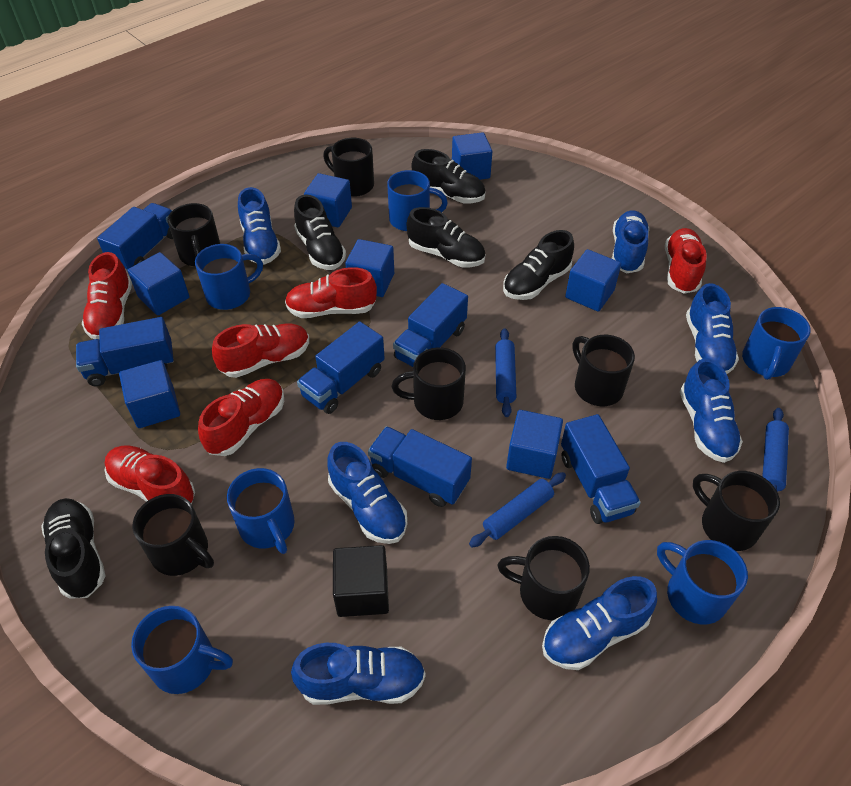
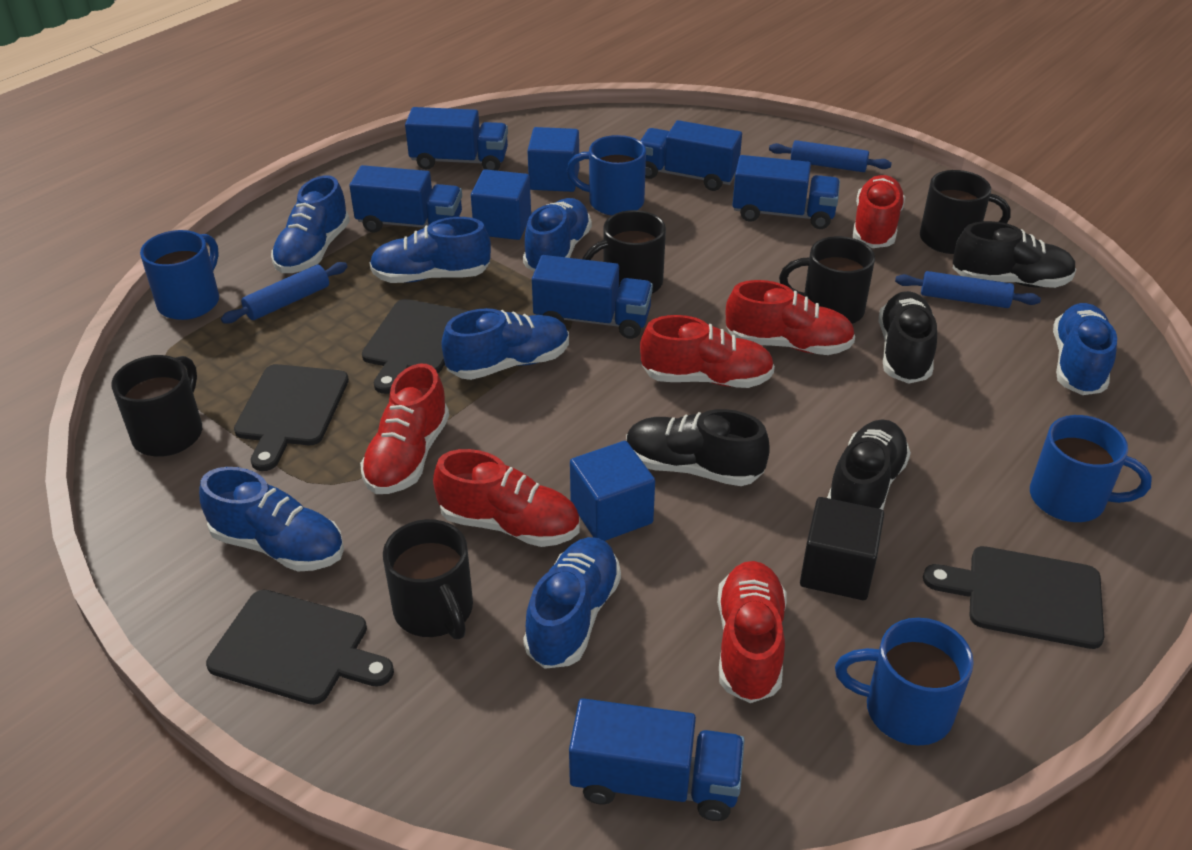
black cutting board: none = 0 -> [206,590,394,705] [234,364,349,471] [362,299,467,394] [923,546,1104,649] = 4
black mug: [132,494,214,576] [168,203,220,266] [323,138,374,197] [392,347,466,420] [497,536,590,620] [573,335,635,406] [693,471,780,551] = 7 -> [111,355,202,457] [383,519,473,639] [583,210,666,294] [779,236,875,324] [920,170,1010,254] = 5
black shoe: [41,498,105,598] [294,195,346,270] [407,207,485,267] [411,149,486,203] [503,230,574,300] = 5 -> [626,409,770,486] [827,419,911,510] [879,291,937,384] [953,221,1076,288] = 4
blue cube: [119,360,180,428] [127,252,189,315] [304,173,352,227] [345,239,394,297] [452,132,492,180] [506,410,563,479] [565,249,621,312] = 7 -> [471,169,531,240] [527,127,579,192] [570,441,655,541] = 3
blue mug: [131,606,233,694] [195,244,263,310] [227,468,295,554] [387,170,448,231] [657,540,748,624] [742,307,811,380] = 6 -> [140,230,219,320] [567,135,646,216] [835,618,974,746] [1030,415,1152,522] = 4

